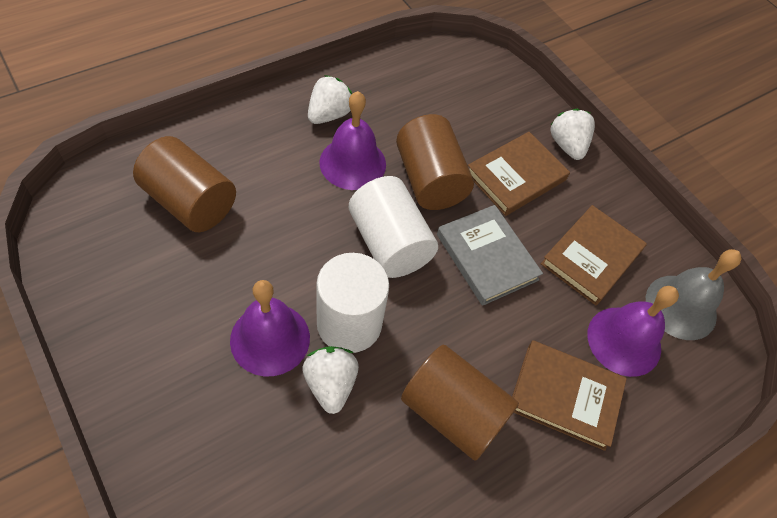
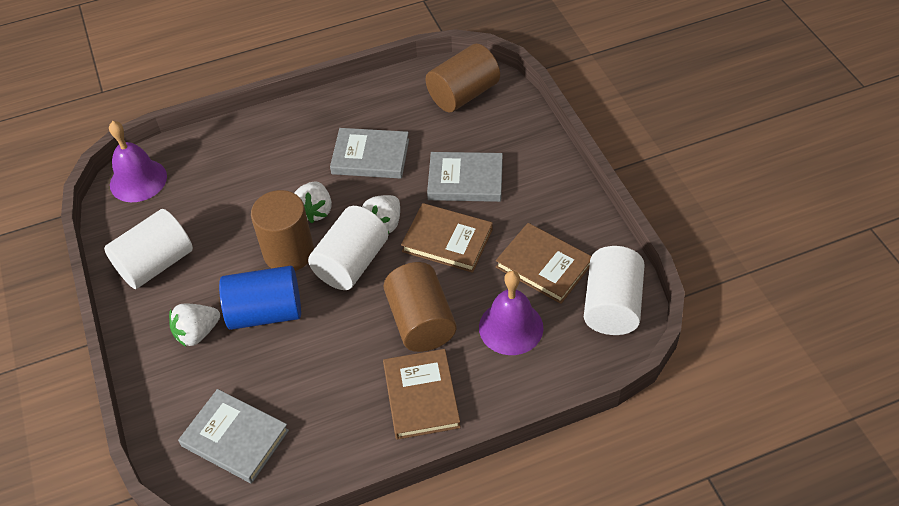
blue cylinder: none = 0 -> [219,266,301,330] = 1
grey bell: [646,249,742,340] = 1 -> none = 0
grey book: [437,205,543,306] = 1 -> [178,389,289,484] [330,128,409,179] [427,152,503,202] = 3
purple bell: [230,280,310,376] [319,91,386,190] [587,286,679,377] = 3 -> [109,121,167,202] [479,271,544,355] = 2
white cylinder: [317,253,389,353] [349,176,438,278] = 2 -> [104,209,193,289] [308,206,388,290] [584,246,645,335] = 3

